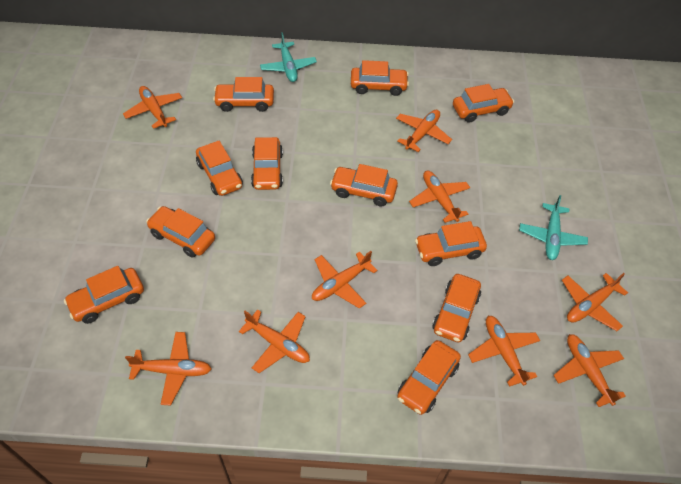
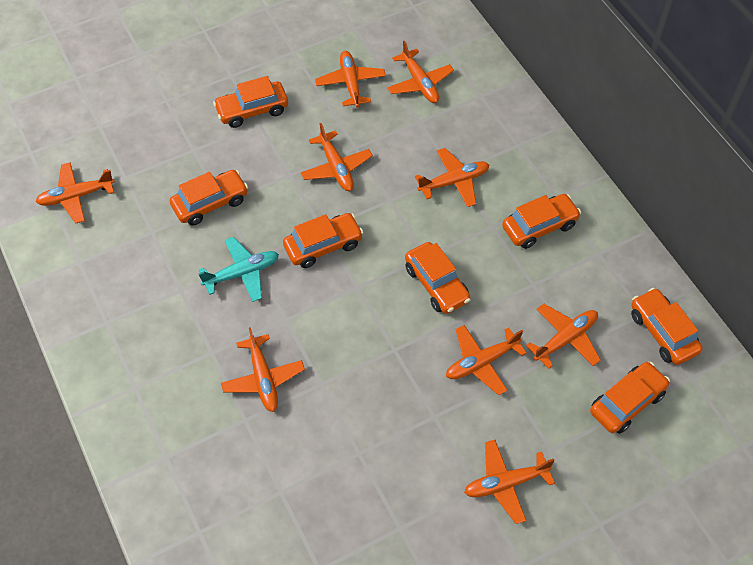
orange car: [64,266,144,324] [146,206,215,258] [196,141,243,196] [213,77,274,112] [251,137,283,190] [330,164,398,207] [351,60,409,96] [397,340,461,415] [415,221,487,266] [432,274,481,342] [453,84,514,123] = 11 -> [170,170,248,225] [213,76,288,128] [283,213,364,268] [405,242,471,314] [502,194,581,249] [590,362,670,434] [631,288,703,365] = 7
turquoise plane: [260,32,317,82] [519,195,588,260] = 2 -> [199,237,279,302] = 1

